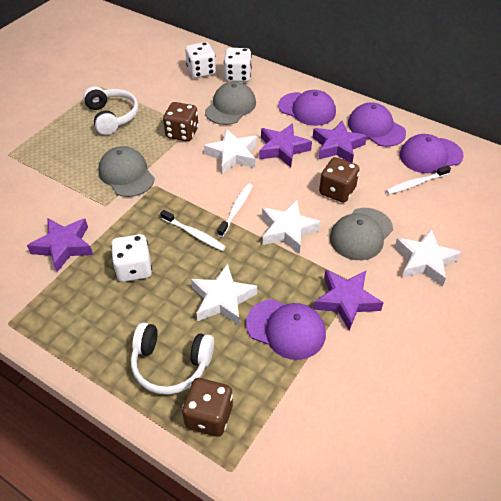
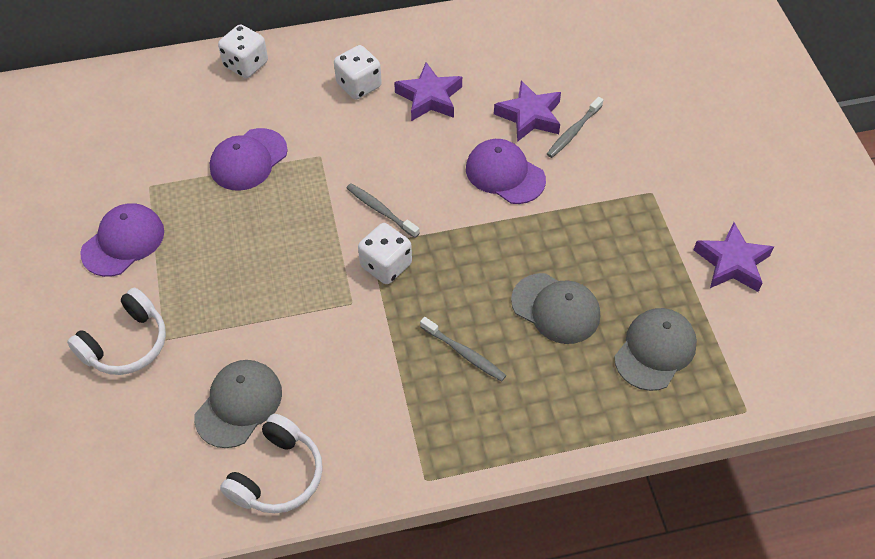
brown dice: [163,102,199,142] [182,378,233,436] [319,157,360,203] = 3 -> none = 0
grey toothbrush: none = 0 -> [347,184,420,238] [420,317,506,381] [547,97,603,158] = 3
purple cap: [246,299,326,360] [278,90,336,126] [348,102,406,147] [400,134,464,174] = 4 -> [80,203,164,277] [210,128,288,191] [466,139,546,204] = 3
purple star: [27,218,93,272] [259,123,312,168] [313,121,367,163] [314,270,384,331] = 4 -> [394,62,462,121] [494,81,561,142] [694,222,774,292] = 3
white star: [191,263,257,325] [204,129,257,174] [262,200,321,254] [395,229,461,287] = 4 -> none = 0
white toothbrush: [160,210,226,251] [217,183,253,237] [386,165,451,194] = 3 -> none = 0

